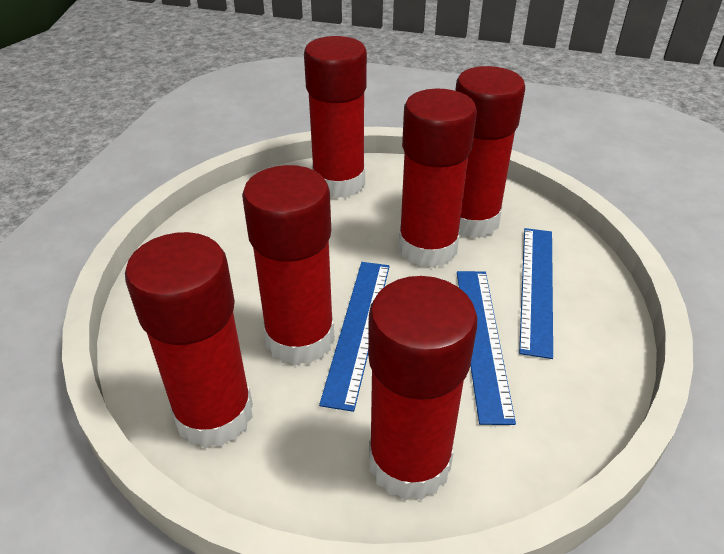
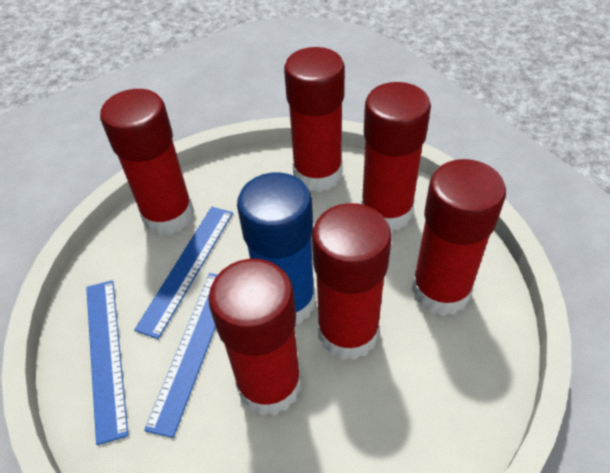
blue glue stick: none = 0 -> [237,173,316,324] = 1

